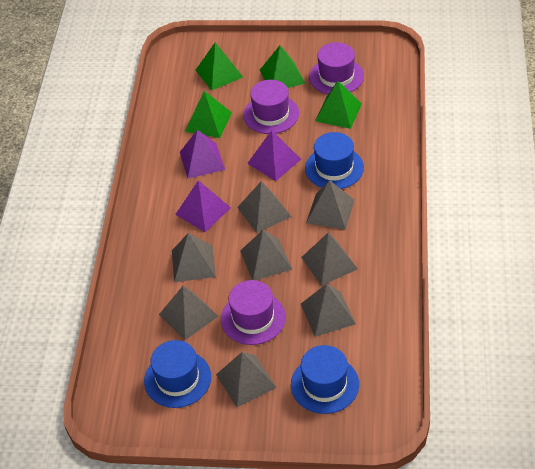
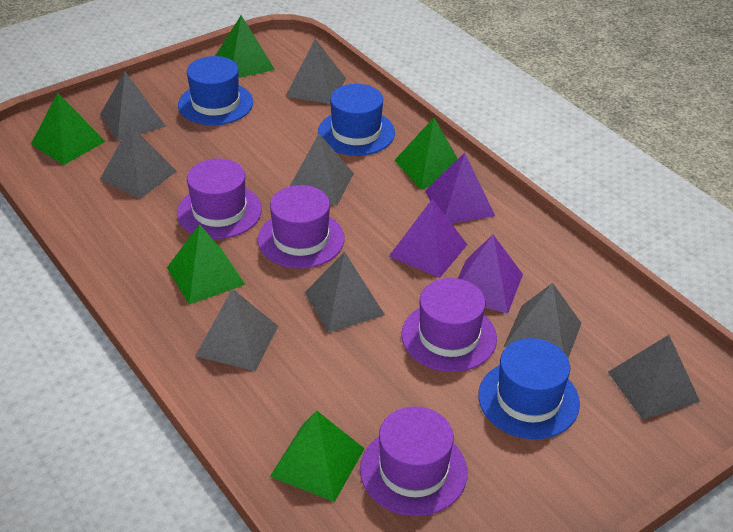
green pyramid: [185,91,232,138] [196,42,243,91] [260,45,305,88] [315,81,362,129] = 4 -> [31,92,106,165] [167,224,246,305] [215,15,275,78] [270,410,365,502] [394,118,458,190] = 5
purple hat: [221,280,286,345] [243,80,299,134] [309,42,364,94] = 3 -> [177,158,262,239] [258,185,345,269] [360,406,468,516] [401,278,497,372] = 4

